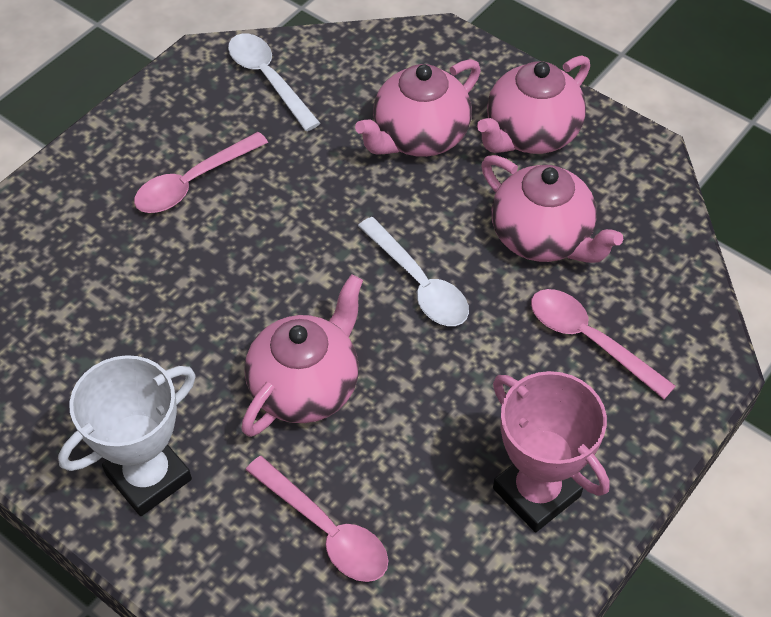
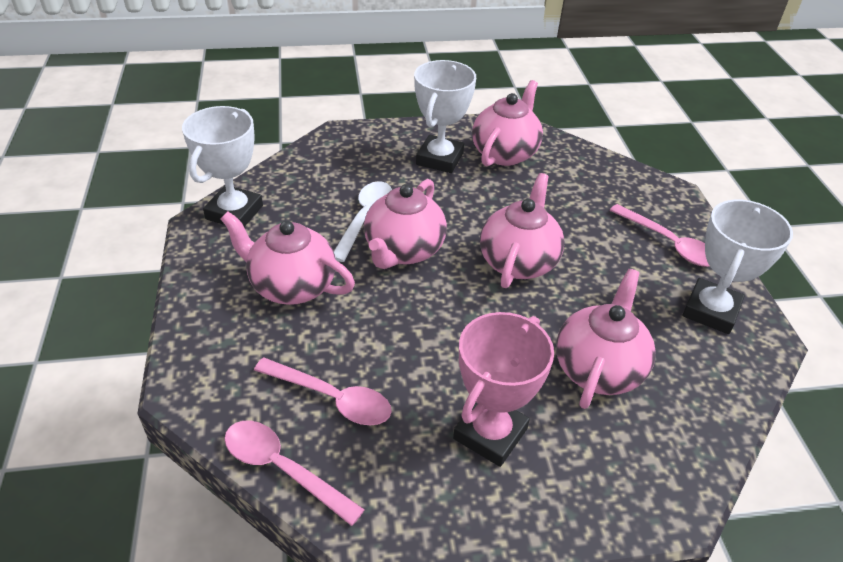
pink teapot: [241,274,363,437] [355,59,481,157] [477,55,590,154] [481,155,623,263] = 4 -> [220,212,355,305] [364,179,447,269] [472,80,543,166] [480,173,565,288] [556,269,656,409] = 5
white spoon: [228,34,321,131] [358,217,469,326] = 2 -> [334,181,392,262] = 1
white trophy: [58,355,195,516] = 1 -> [182,106,263,227] [414,60,476,173] [682,200,793,334] = 3

